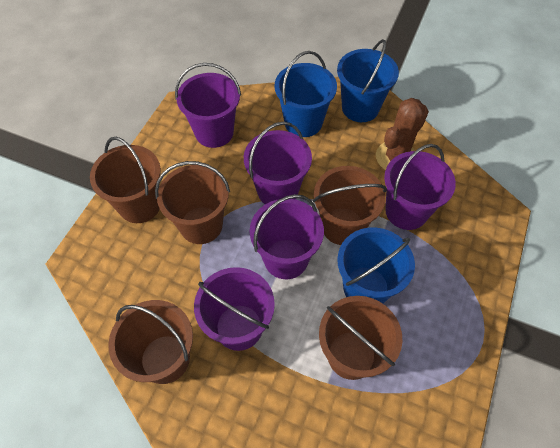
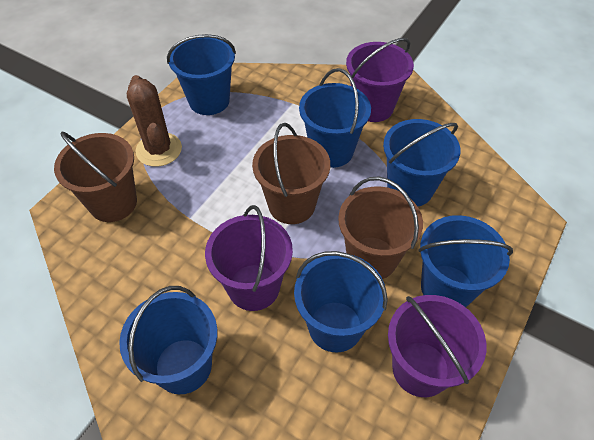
blue bucket: [275,51,337,137] [337,39,399,122] [337,228,415,304] = 3 -> [119,286,218,394] [167,34,236,115] [294,251,388,353] [299,68,371,168] [383,119,460,207] [418,215,513,307] = 6
brown bucket: [90,137,161,223] [108,300,193,384] [155,161,230,244] [313,166,387,245] [319,296,402,380] = 5 -> [54,131,137,222] [252,123,330,224] [338,177,423,279] = 3
purple bucket: [175,63,241,148] [194,267,275,351] [244,122,312,204] [250,194,324,279] [384,144,456,230] = 5 -> [205,205,293,311] [346,38,414,122] [388,295,486,397] = 3

